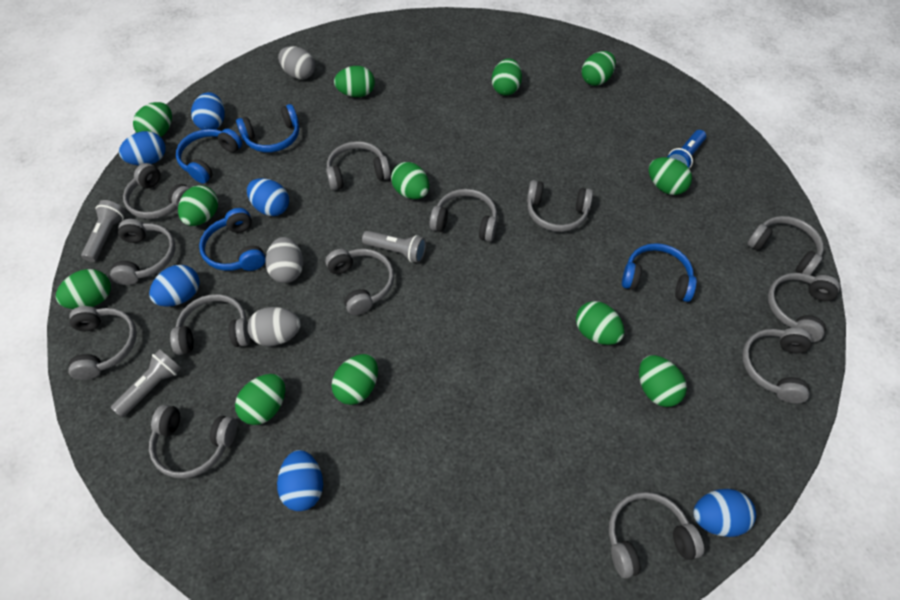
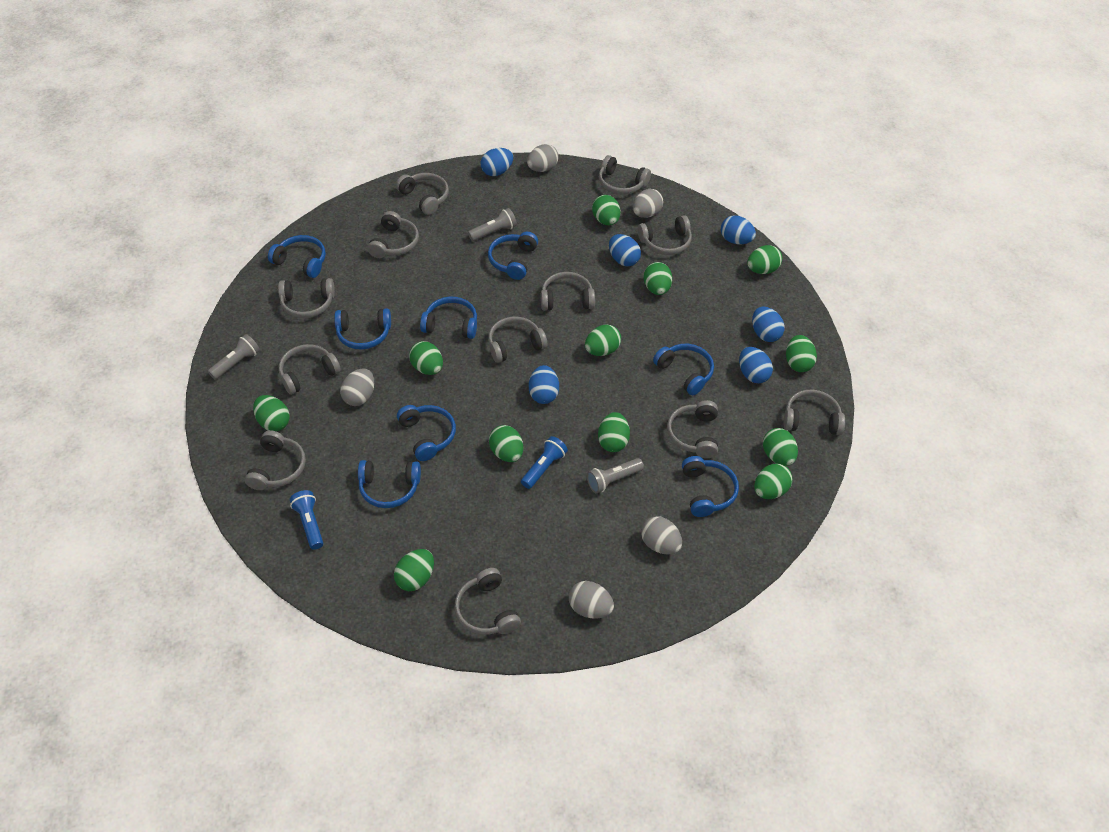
blue flashlight: [668,130,706,168] = 1 -> [290,490,323,550] [521,436,568,489] = 2
blue headphones: [176,129,242,184] [199,208,266,271] [236,104,299,152] [622,243,697,302] = 4 -> [268,235,326,278] [334,308,391,350] [358,460,421,508] [397,405,456,461] [420,297,477,339] [488,232,538,280] [653,344,714,395] [682,456,739,517] = 8
grey egg: [247,307,301,346] [265,237,303,283] [278,46,315,80] = 3 -> [340,368,374,406] [527,144,559,172] [569,581,614,619] [633,189,663,218] [641,516,682,554] = 5
grey headphones: [68,306,137,380] [110,219,176,285] [123,163,190,219] [149,405,237,479] [170,294,250,355] [325,249,394,315] [326,141,391,191] [429,189,497,242] [527,180,593,232] [609,492,704,579] [742,328,812,403] [747,216,824,275] [768,273,840,342] = 13 -> [245,430,306,490] [278,278,335,318] [279,344,341,395] [367,211,419,258] [396,173,449,215] [455,568,521,635] [488,317,547,363] [541,272,595,311] [599,155,651,195] [638,215,692,255] [667,400,718,458] [784,390,845,435] = 12

